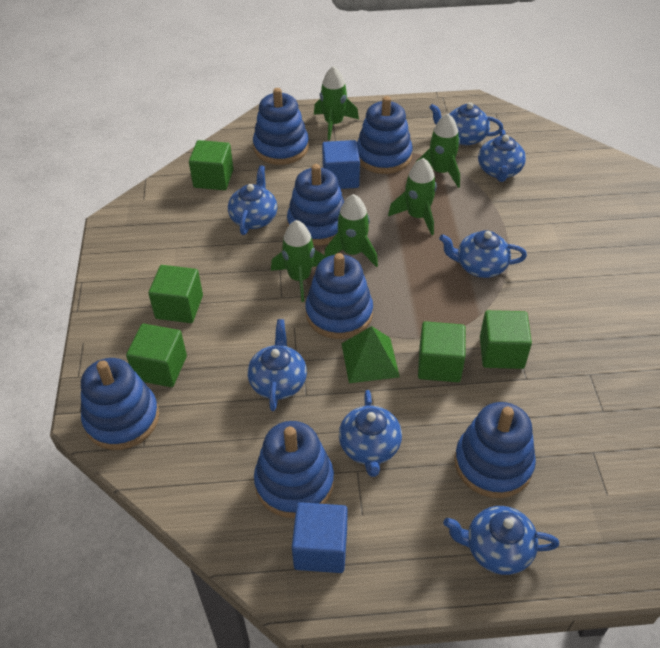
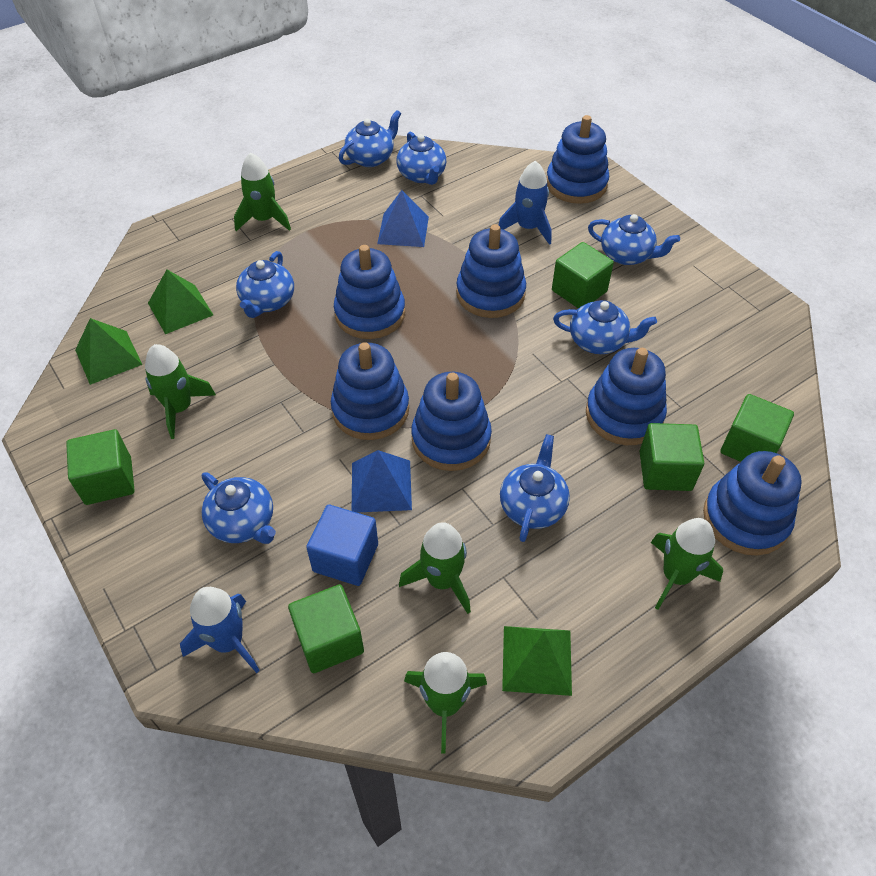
blue cube: [292,502,348,573] [322,140,360,189] = 2 -> [306,505,378,586] = 1
blue pyramid: none = 0 -> [352,450,412,513] [377,190,429,247] = 2
blue rocket: none = 0 -> [180,587,260,673] [499,161,552,245] = 2
green pyramid: [341,326,400,383] = 1 -> [75,318,142,385] [148,270,213,334] [502,626,572,696] = 3

